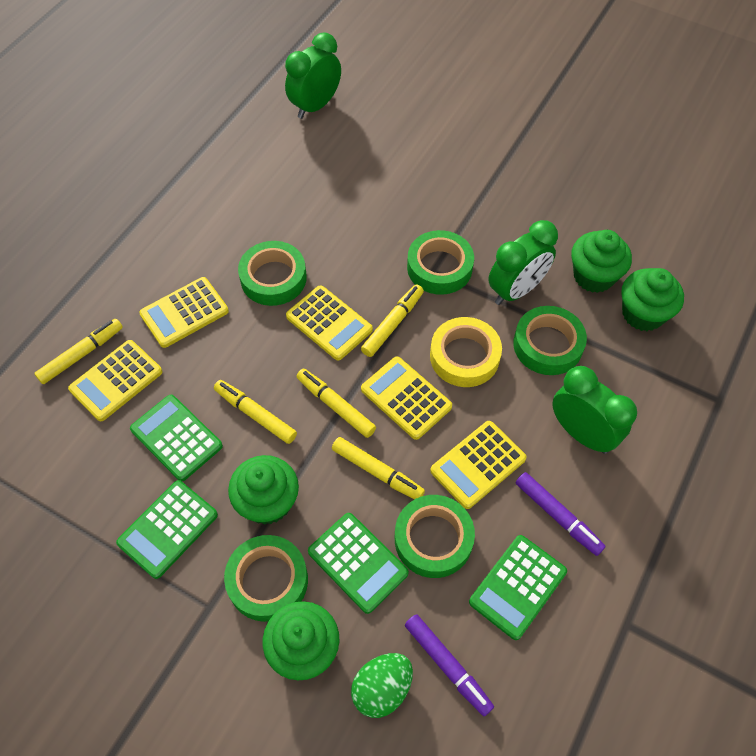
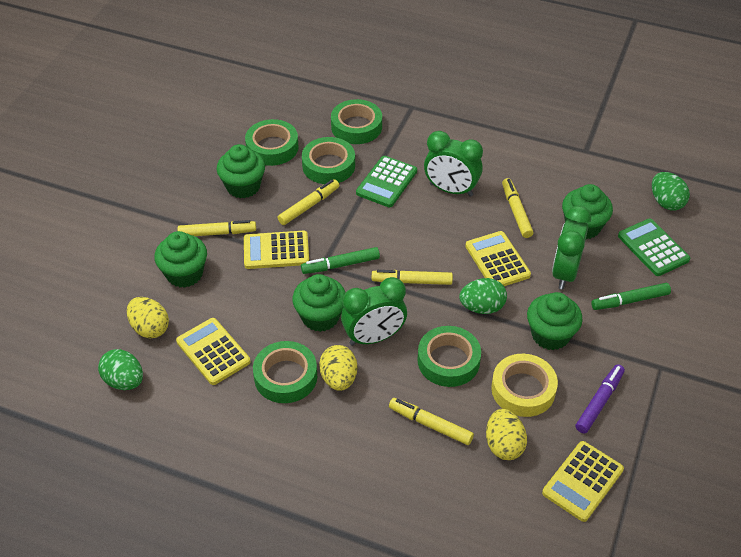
green calculator: [116,480,218,579] [130,395,223,481] [308,513,409,614] [469,535,567,640] = 4 -> [356,156,417,207] [618,219,690,276] = 2
green cupcake: [228,455,299,525] [263,601,339,680] [571,230,632,293] [621,268,684,331] = 4 -> [155,231,207,288] [217,144,265,198] [292,274,346,332] [527,292,583,350] [562,184,613,239] = 5
green egg: [351,653,413,718] = 1 -> [98,349,143,390] [459,278,507,314] [652,172,690,210] = 3
green marker: none = 0 -> [301,247,380,274] [591,283,671,310] = 2
purple marker: [405,614,494,716] [516,472,606,556] = 2 -> [576,364,625,434] = 1
yellow calculator: [68,340,162,421] [139,277,229,348] [286,285,373,360] [361,356,452,440] [430,421,526,509] = 5 -> [176,318,251,385] [244,231,309,269] [465,231,531,286] [542,441,624,522] = 4
yellow egg: none = 0 -> [127,297,169,338] [319,345,357,391] [486,409,527,460] = 3

